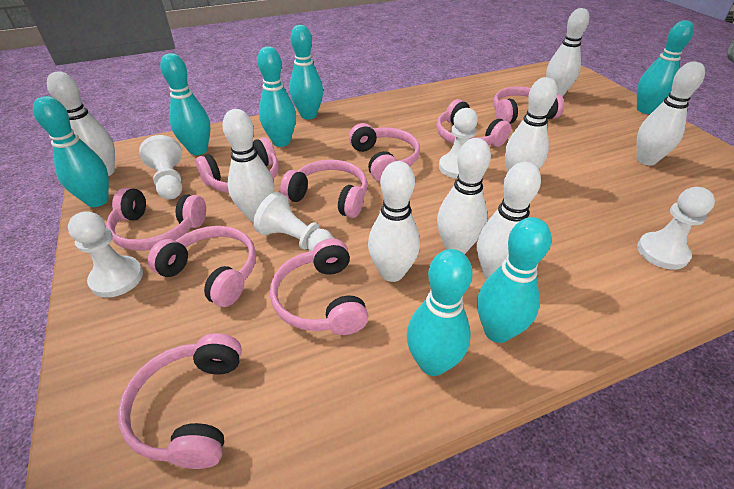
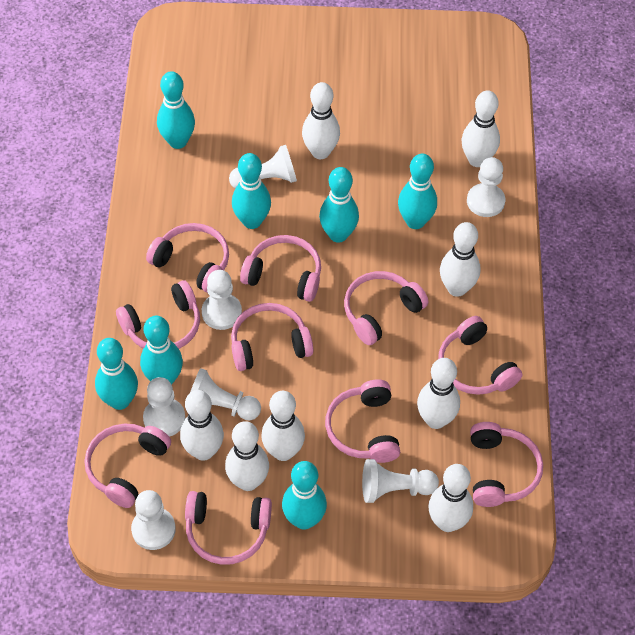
pink headphones: [106,188,206,251] [118,333,242,469] [148,226,256,307] [196,137,279,193] [270,238,368,335] [280,160,367,218] [349,123,420,182] [436,99,511,147] [493,86,564,124] = 9 -> [85,423,171,508] [116,280,200,349] [146,223,229,293] [185,491,272,565] [231,303,313,371] [240,235,321,302] [325,379,400,463] [344,271,428,345] [438,316,522,395] [470,422,543,507] = 10
white pawn: [68,211,143,298] [139,135,182,199] [253,192,333,251] [439,108,478,179] [637,187,715,270] = 5 -> [131,490,176,550] [143,377,185,437] [190,368,261,420] [202,270,242,330] [229,145,297,188] [362,459,439,503] [467,157,505,217] = 7

